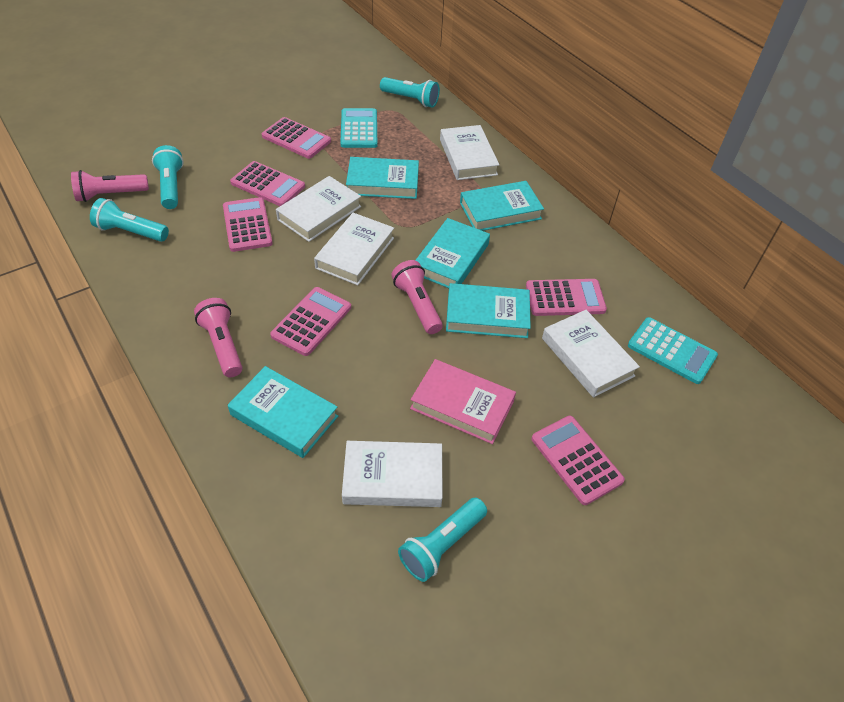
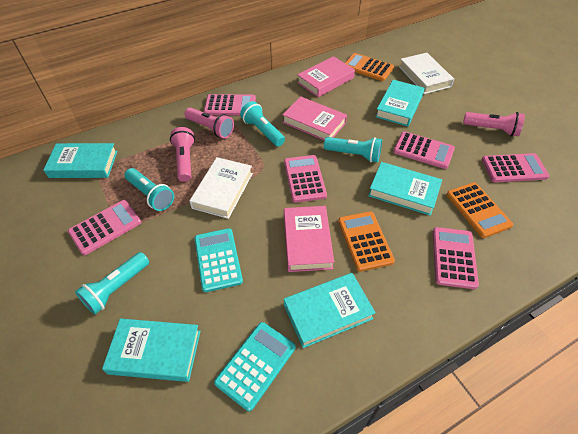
orange calculator: none = 0 -> [338,211,395,272] [345,53,394,81] [446,182,513,238] = 3
pink book: [410,359,516,444] = 1 -> [282,97,347,140] [284,206,334,272] [297,56,355,97] = 3
white book: [276,176,361,242] [314,213,394,285] [342,441,443,507] [440,125,499,180] [542,310,640,397] = 5 -> [189,157,253,219] [399,53,454,94] = 2

